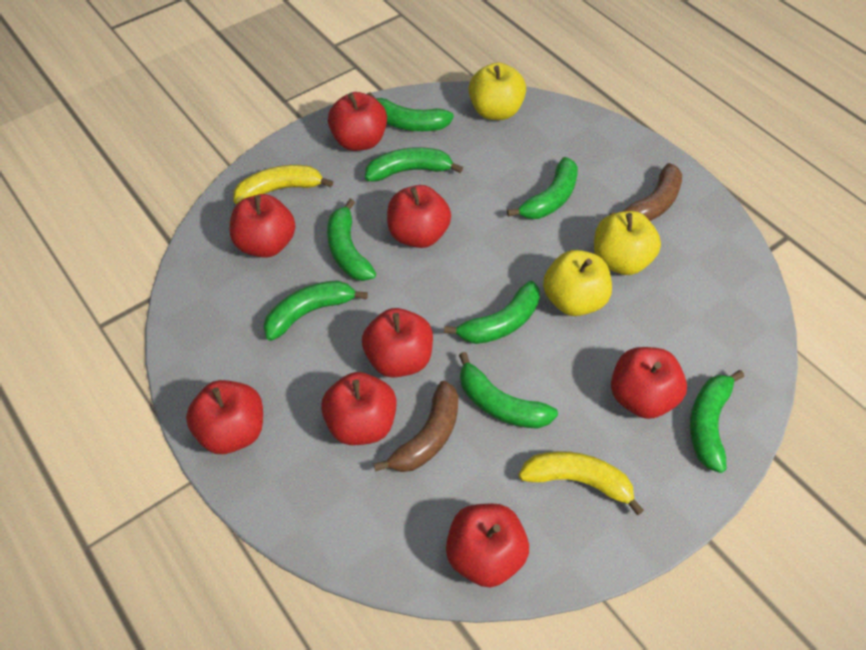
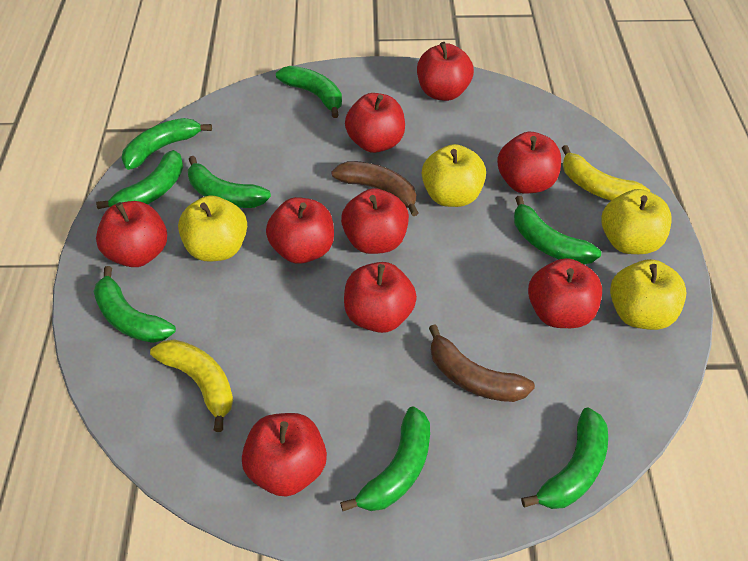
red apple: [186,380,263,454] [230,194,296,258] [321,372,397,445] [328,92,387,151] [362,308,433,378] [387,185,451,248] [446,503,529,587] [611,347,687,419] = 8 -> [96,201,167,267] [242,413,327,497] [266,197,334,264] [341,188,409,254] [344,262,417,333] [345,93,405,153] [417,42,474,101] [497,132,561,194] [528,258,602,328] = 9
yellow apple: [469,62,526,120] [543,250,612,316] [594,211,661,275] = 3 -> [178,195,247,261] [422,144,486,207] [602,189,672,254] [610,259,687,330] = 4

